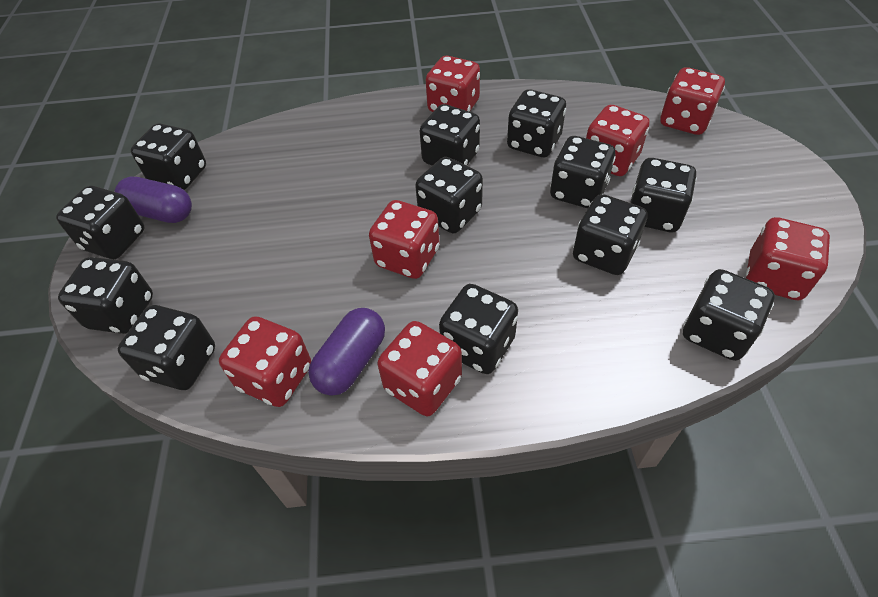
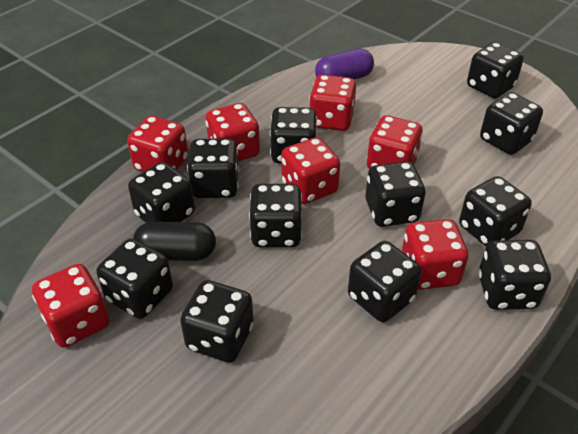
black capsule: none = 0 -> [133,222,216,261] = 1
purple capsule: [114,176,192,223] [308,308,385,396] = 2 -> [315,48,374,80] = 1

